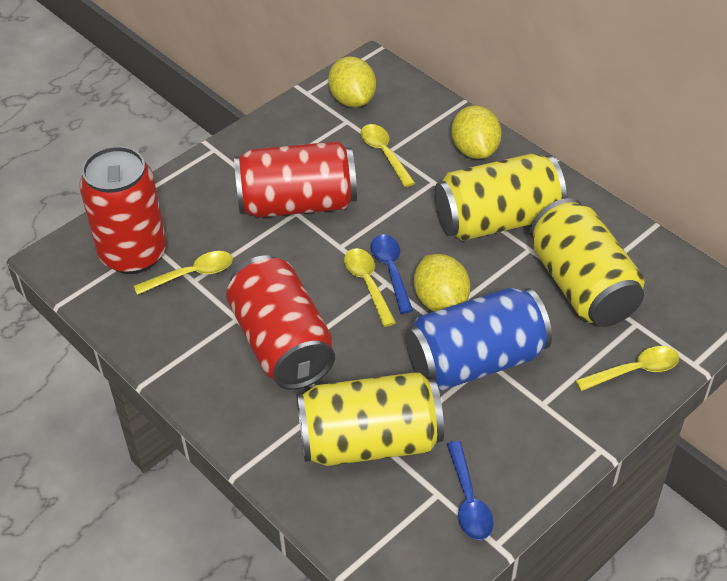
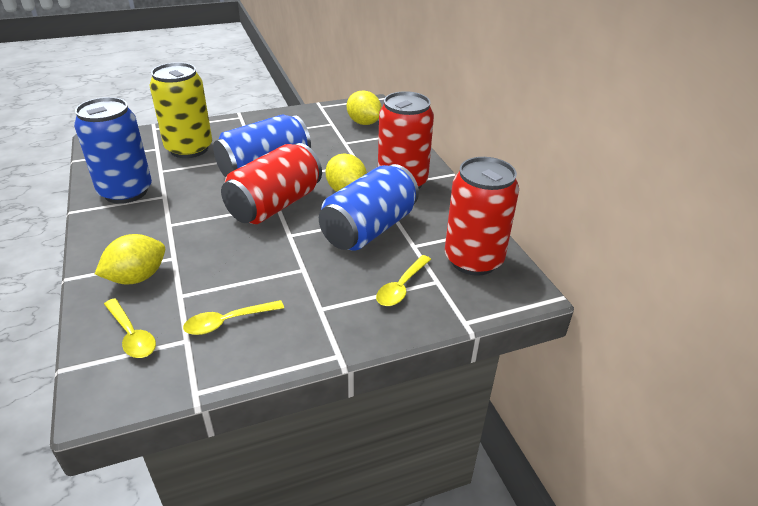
blue can: [405,288,552,390] = 1 -> [74,97,152,204] [213,114,311,178] [319,164,419,251] = 3
blue spoon: [371,234,413,314] [447,441,494,540] = 2 -> none = 0
yellow can: [297,372,444,466] [434,153,567,241] [530,198,644,327] = 3 -> [149,62,212,158] = 1
yellow spoon: [134,251,233,295] [344,248,396,327] [361,124,415,188] [575,346,679,391] = 4 -> [104,298,156,358] [183,300,284,335] [376,255,431,306] = 3

